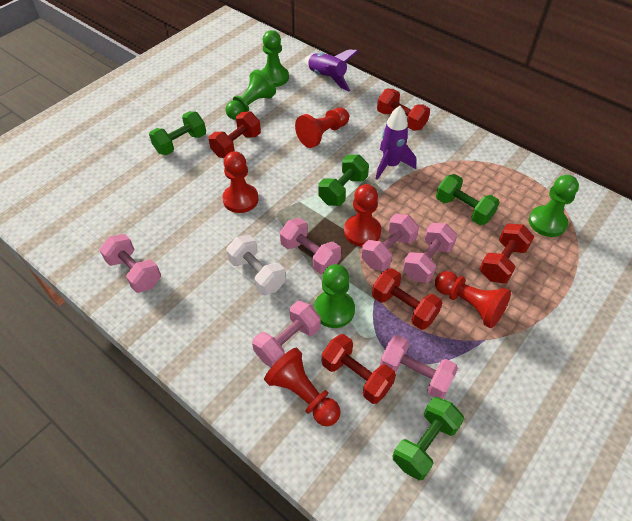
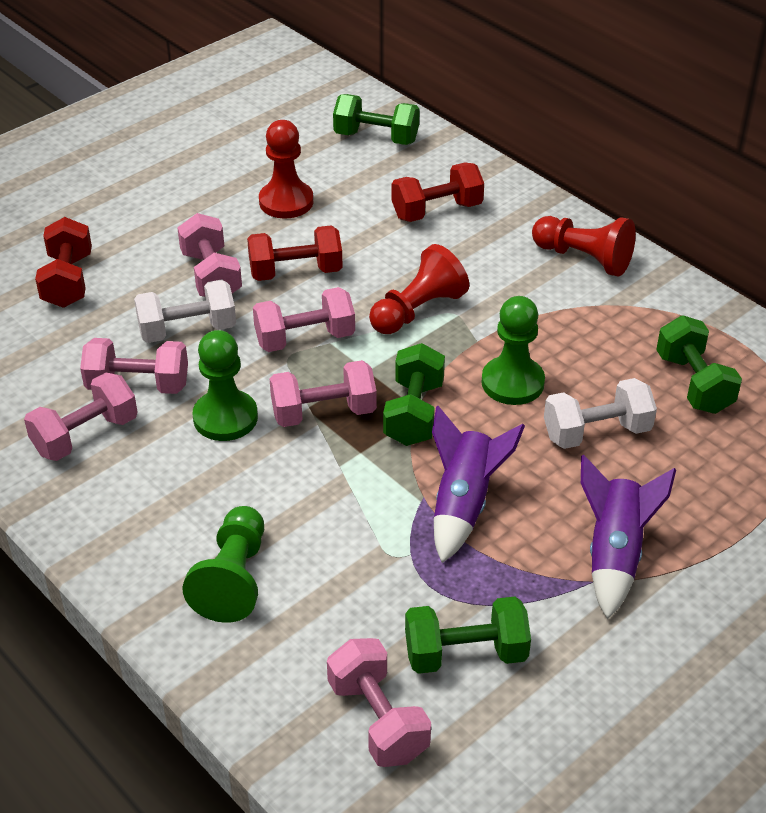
green pawn: [225,69,276,120] [261,30,289,87] [314,264,355,328] [529,175,579,237] = 4 -> [182,506,264,623] [192,330,258,441] [482,296,545,405] = 3
red dumbbell: [209,111,261,158] [322,334,396,404] [372,268,442,330] [377,89,430,131] [480,224,534,283] = 5 -> [35,217,92,308] [247,225,343,281] [392,163,484,222] = 3
red pawn: [222,151,258,213] [264,348,341,426] [295,108,349,148] [344,184,381,247] [435,271,511,328] = 5 -> [259,120,313,218] [369,244,469,334] [532,216,636,277] = 3
white dumbbell: [226,235,286,295] = 1 -> [134,280,236,343] [544,378,657,449] = 2

